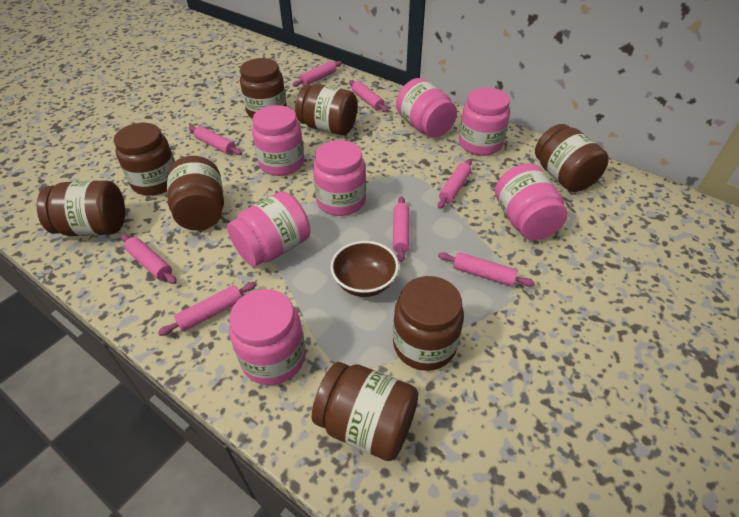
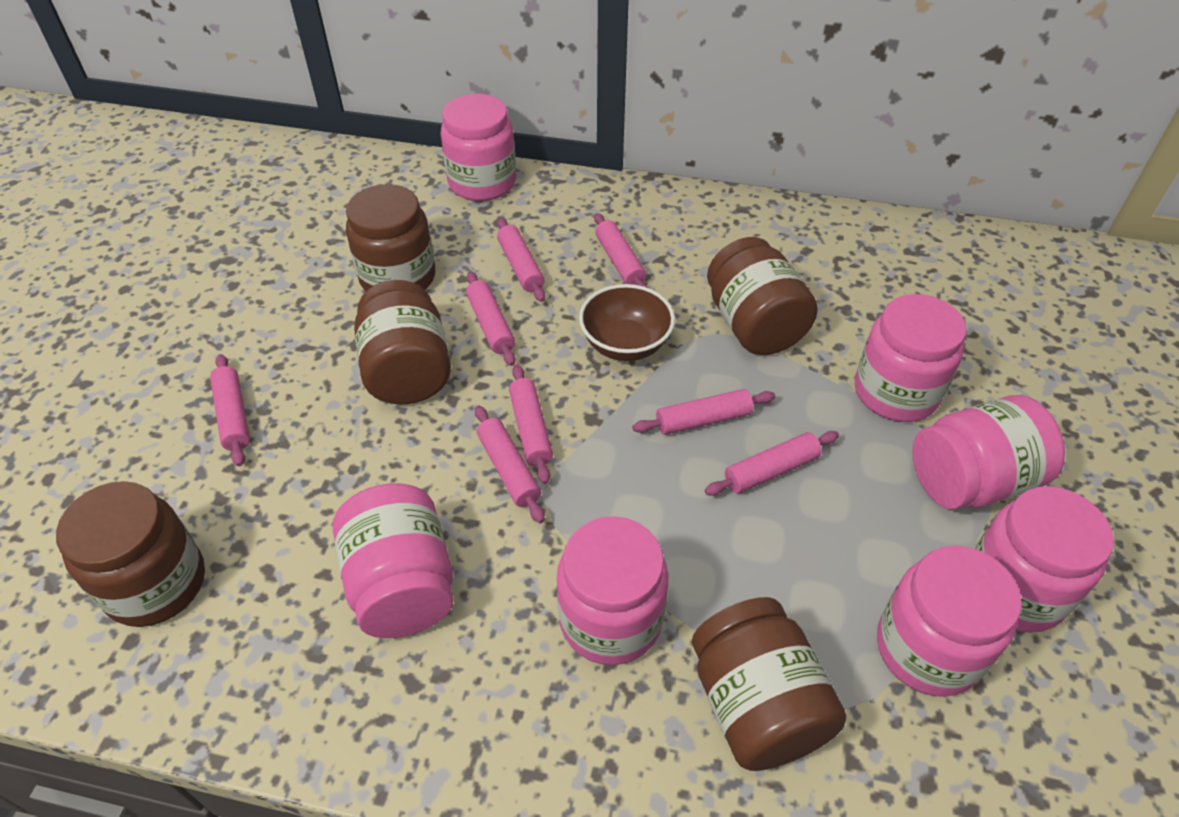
brown jar: [37,180,125,236] [114,123,175,196] [167,156,224,230] [240,58,287,119] [295,84,357,135] [311,362,418,461] [393,276,464,371] [535,124,609,192] = 8 -> [56,481,205,627] [346,184,435,292] [354,280,451,404] [692,597,846,771] [707,237,818,355] = 5

